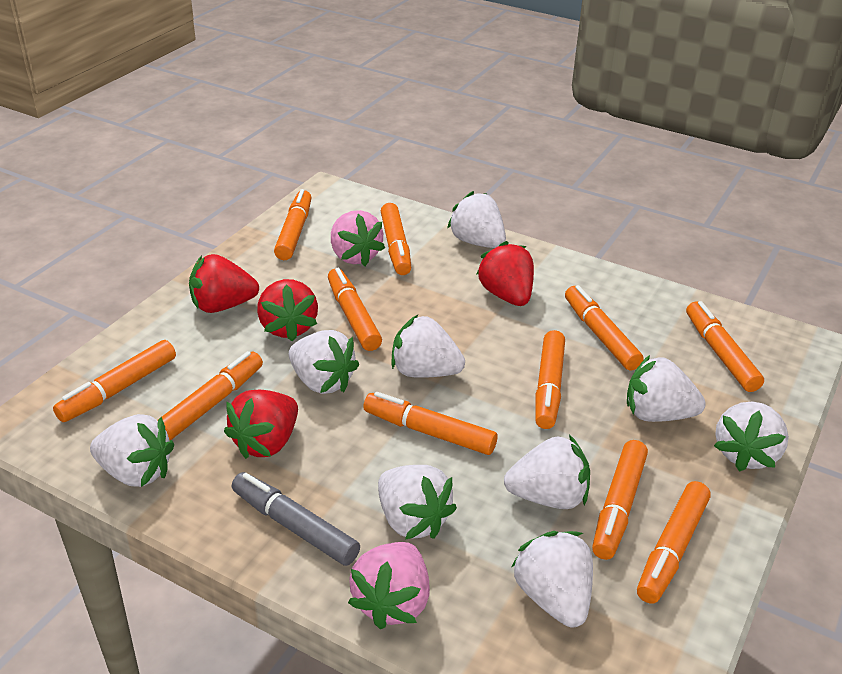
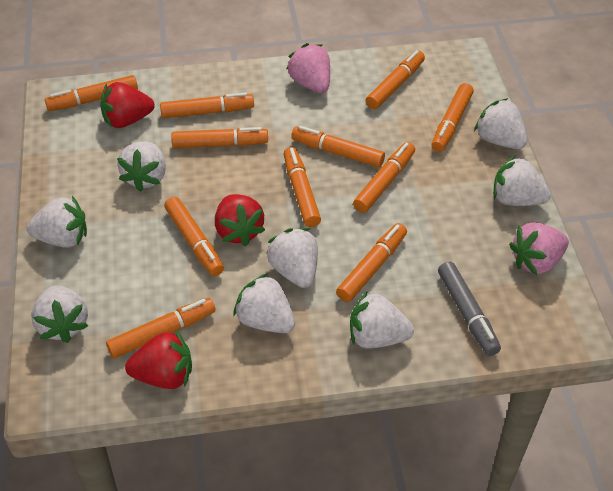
red strawberry: [189,254,259,313] [224,390,298,459] [257,279,318,342] [476,241,534,306] = 4 -> [100,82,155,128] [125,330,192,389] [215,194,265,246] = 3
white strawberry: [90,414,174,487] [289,330,359,394] [378,465,457,540] [391,314,465,378] [447,191,506,248] [504,435,590,509] [511,531,593,628] [627,355,706,422] [714,402,789,472] = 9 -> [26,196,87,248] [31,285,88,343] [117,141,166,192] [233,273,295,333] [266,228,318,288] [350,291,414,349] [474,98,528,149] [493,156,551,206] = 8

